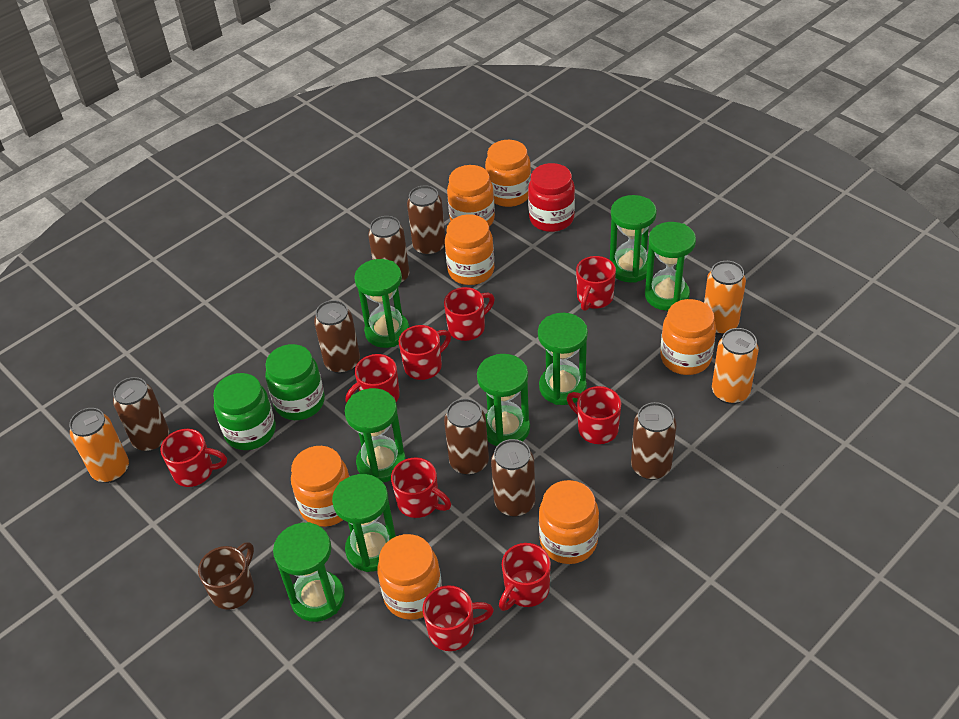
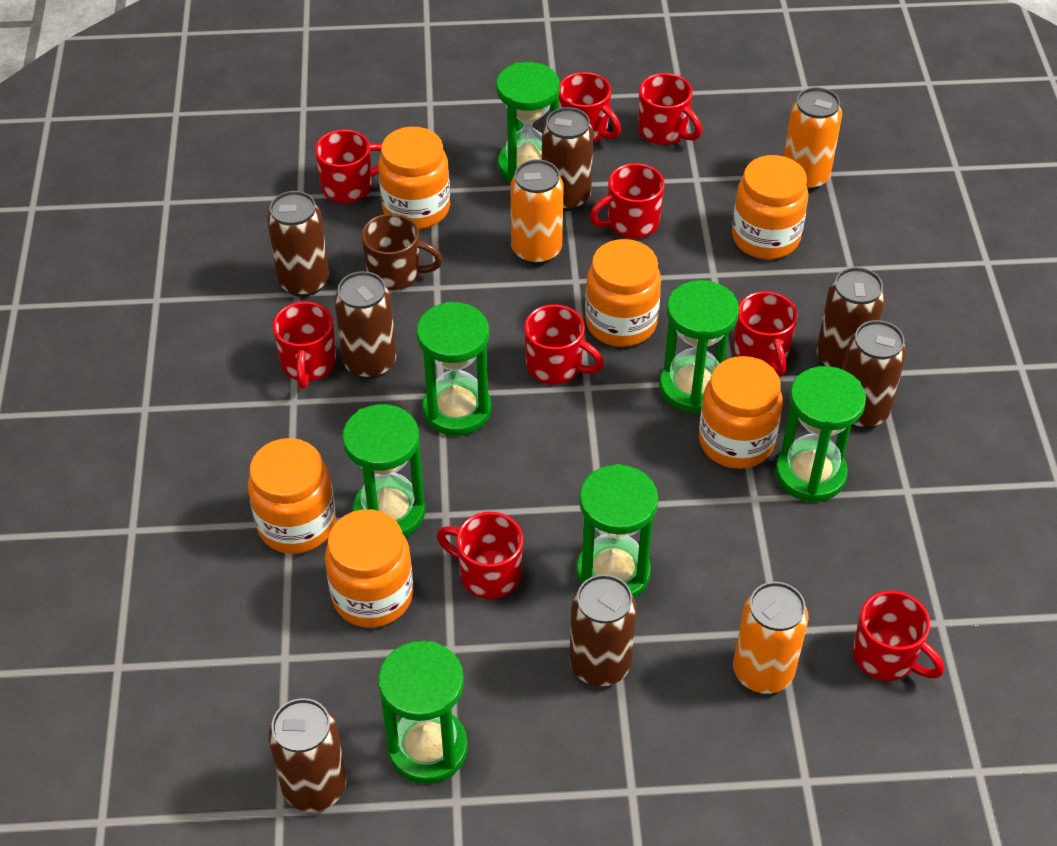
green hourglass: [273,522,345,622] [332,474,396,572] [345,388,406,482] [354,259,409,348] [477,354,530,446] [538,313,588,405] [609,195,657,283] [645,222,696,311] = 8 -> [342,404,425,537] [378,641,468,784] [417,302,491,436] [496,62,560,183] [576,464,658,598] [659,280,739,414] [775,366,866,502] = 7
green jar: [213,373,276,450] [265,344,325,420] = 2 -> none = 0
orange jar: [291,446,350,527] [377,534,442,620] [445,214,494,285] [447,165,495,227] [485,140,531,207] [539,480,599,564] [660,299,716,375] = 7 -> [248,438,336,554] [325,509,414,628] [378,127,450,230] [585,239,661,347] [699,356,783,469] [732,155,809,259] = 6
red jar: [528,163,575,232] = 1 -> none = 0

